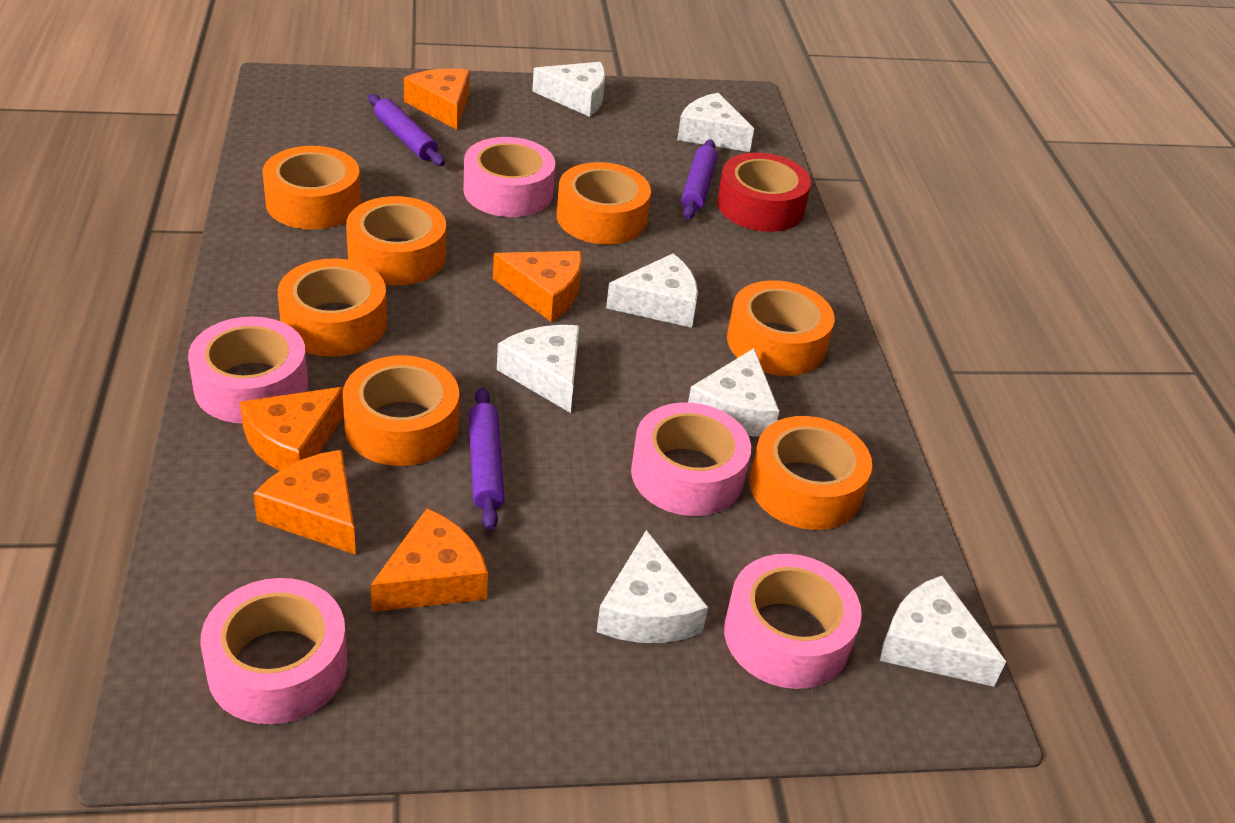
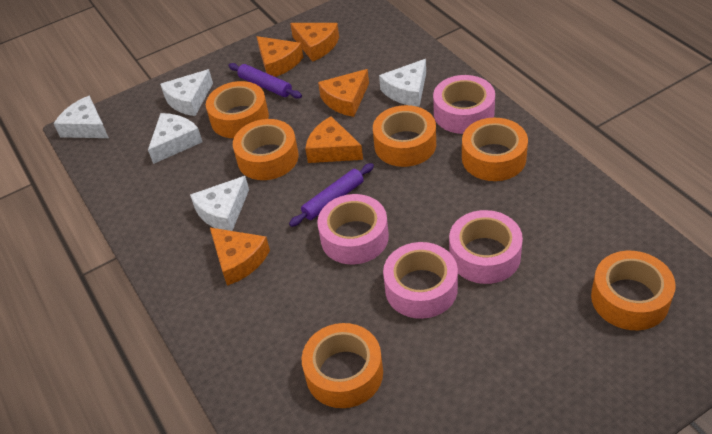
orange tape: [262,146,361,229] [278,258,387,357] [343,355,459,466] [346,196,446,285] [557,162,651,245] [727,280,835,376] [750,416,872,530] = 7 -> [206,81,269,138] [233,119,298,180] [302,323,383,408] [373,105,436,167] [462,118,528,181] [591,251,676,330] = 6
pink tape: [188,317,308,424] [201,578,348,724] [463,137,555,217] [631,403,751,516] [724,554,862,689] = 5 -> [317,194,389,264] [383,242,458,319] [433,75,495,134] [449,210,523,284] = 4
purple rolling pin: [368,94,445,166] [469,387,505,530] [681,139,718,219] = 3 -> [228,63,302,99] [289,163,374,227] = 2
red tape: [717,153,811,232] = 1 -> none = 0
white cheese: [497,325,579,413] [532,62,605,117] [597,530,708,643] [606,254,698,328] [677,93,754,152] [688,348,779,437] [880,576,1006,687] = 7 -> [54,95,109,138] [148,113,202,164] [160,69,213,116] [190,176,249,231] [379,59,426,107] = 5

